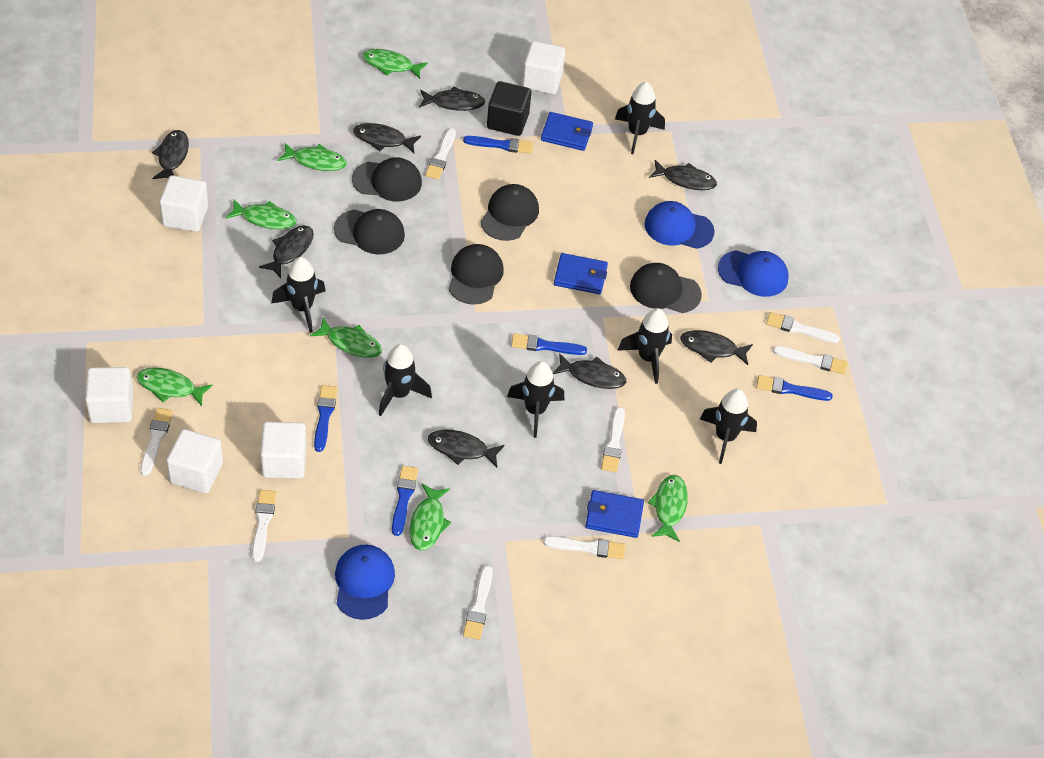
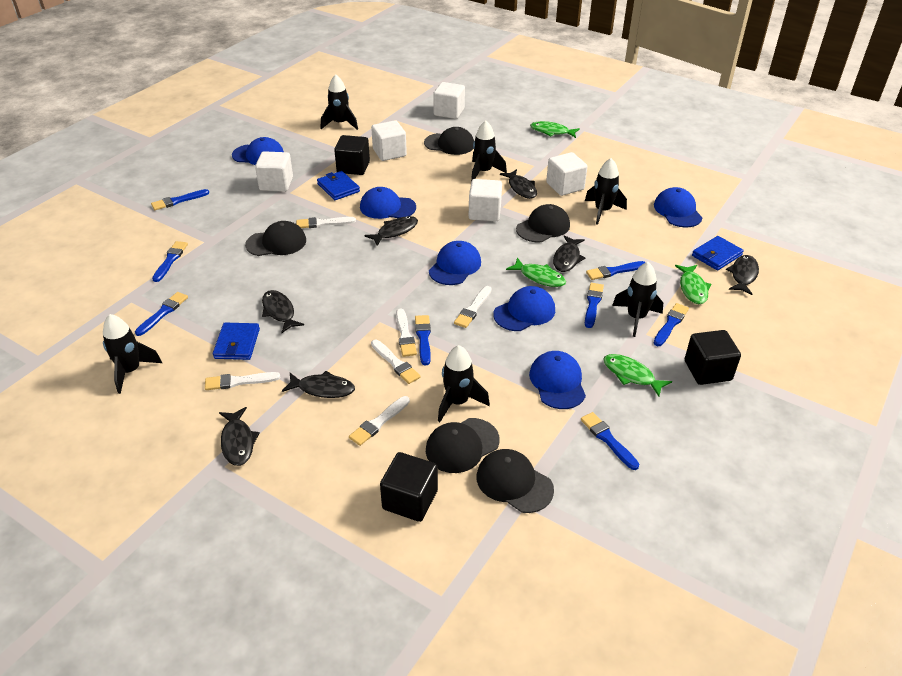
black cube: [487,81,531,136] = 1 -> [334,135,370,175] [380,452,438,522] [685,330,741,385] = 3
black fish: [152,130,189,179] [259,225,314,278] [353,123,421,153] [419,86,485,111] [428,429,505,467] [553,353,626,389] [649,160,717,190] [680,330,753,365] = 8 -> [219,407,260,466] [262,290,304,333] [282,371,355,398] [364,216,418,246] [500,169,537,199] [553,235,585,272] [726,255,759,295] = 7
blue brush: [314,385,337,452] [392,466,418,536] [463,136,533,154] [511,334,587,355] [756,375,833,401] = 5 -> [135,292,188,336] [151,189,209,210] [152,241,188,282] [415,315,431,365] [581,412,639,470] [585,283,604,328] [586,261,646,280] [653,303,689,346] = 8
blue cap: [335,545,395,620] [644,201,715,249] [718,250,789,297] = 3 -> [232,137,284,165] [360,187,416,219] [429,241,481,285] [493,286,555,331] [529,351,586,409] [654,187,702,228] = 6
green fish: [136,367,213,406] [225,199,297,229] [277,143,347,171] [310,318,382,358] [362,49,428,79] [409,484,451,551] [648,475,688,542] = 7 -> [506,257,566,287] [530,121,580,138] [603,354,672,396] [675,265,711,304] = 4
white brush: [140,408,173,476] [252,490,277,562] [425,128,456,180] [463,566,493,640] [543,536,625,559] [601,407,625,472] [766,312,840,343] [773,346,848,375] = 8 -> [205,372,280,390] [296,217,356,228] [349,396,410,446] [371,340,421,384] [396,309,417,357] [454,286,492,328] = 6

